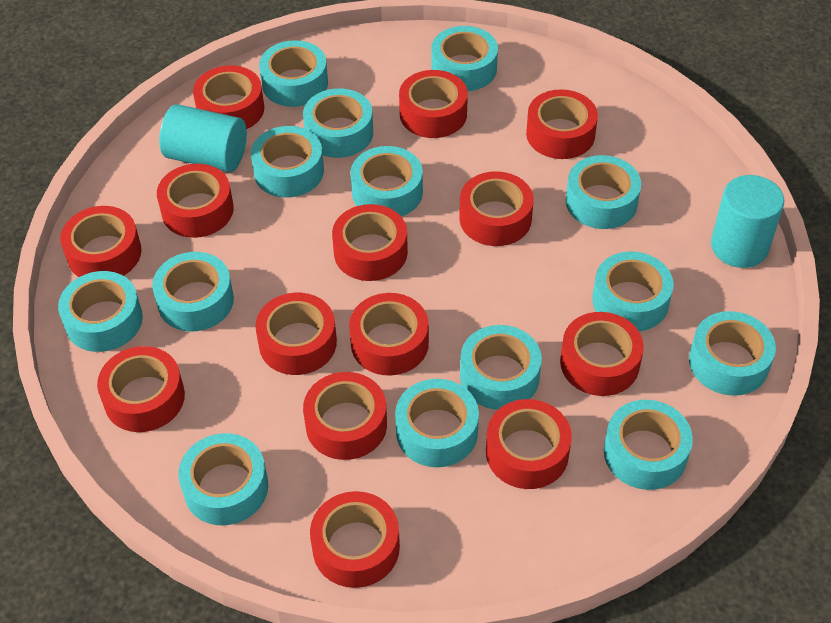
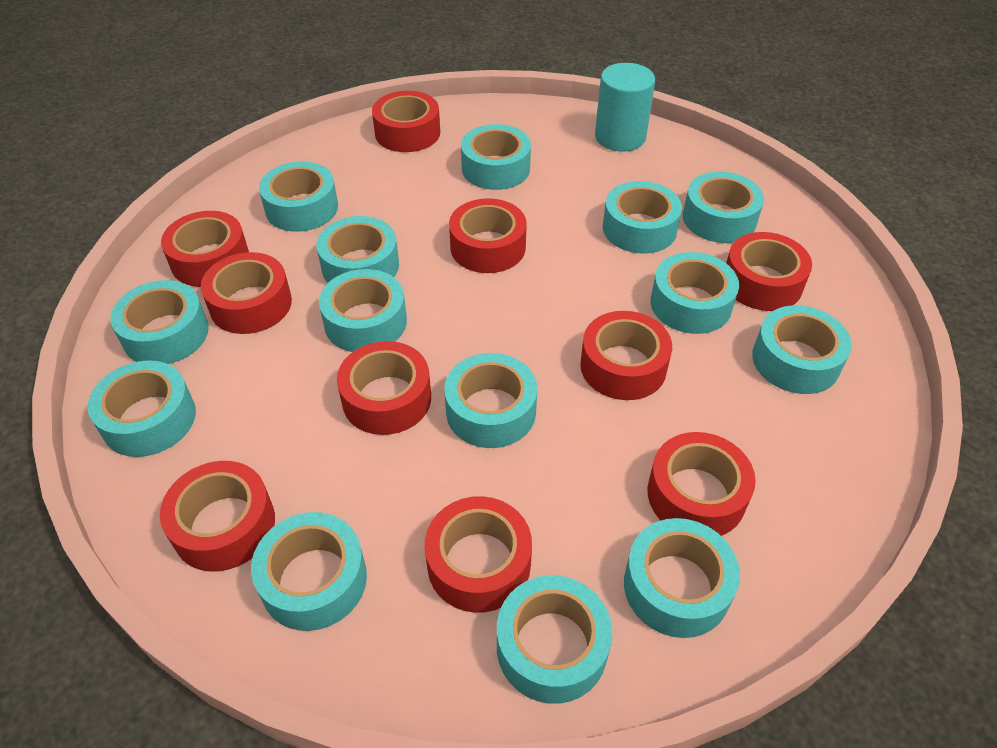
red tape: [60,206,142,277] [97,346,185,432] [157,164,234,238] [193,65,265,129] [255,293,337,375] [303,372,387,460] [310,491,400,588] [332,204,408,281] [349,293,429,376] [399,70,468,138] [459,171,534,246] [486,399,572,489] [526,89,598,159] [560,312,644,396] = 14 -> [160,461,275,572] [161,211,249,287] [201,252,292,334] [337,341,431,435] [372,91,440,152] [425,496,532,613] [449,198,527,273] [580,311,672,400] [647,432,756,536] [726,232,812,311] = 10
turquoise cylinder: [159,104,247,172] [711,175,784,268] = 2 -> [595,63,655,152] = 1

